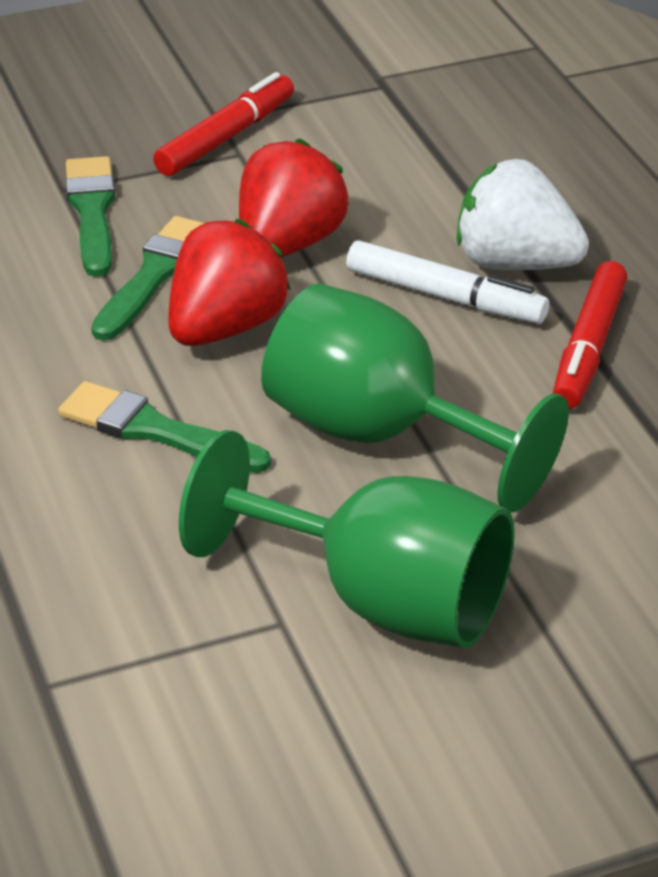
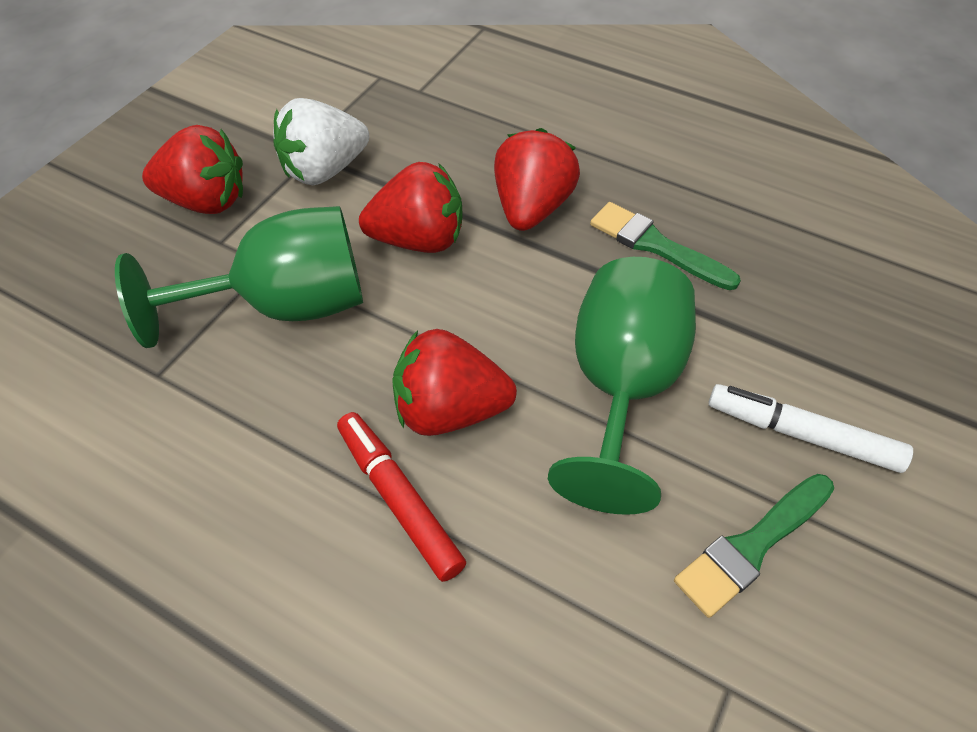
green brush: [58,381,271,473] [66,156,115,277] [91,216,204,341] = 3 -> [590,202,741,290] [674,474,834,618] = 2
red marker: [153,72,294,176] [553,261,627,409] = 2 -> [337,412,466,582] = 1
red strawberry: [168,219,291,346] [239,138,349,257] = 2 -> [142,125,243,214] [359,162,463,253] [392,329,517,436] [494,128,580,231] = 4

